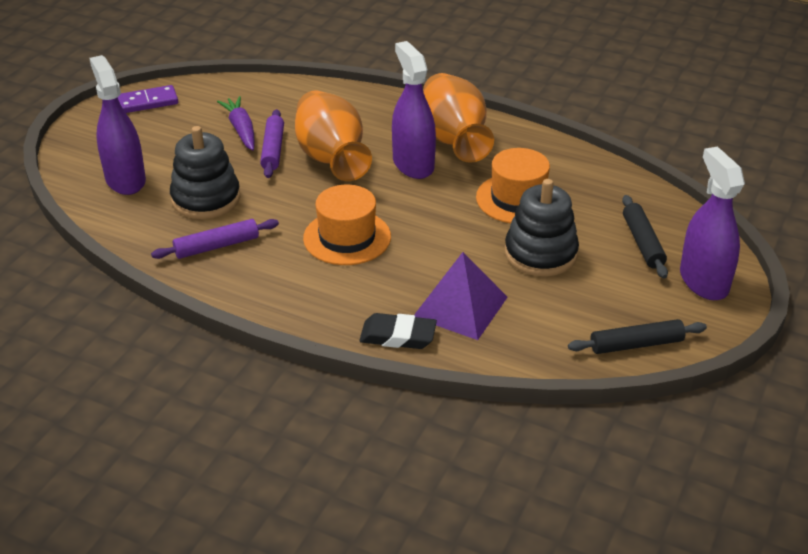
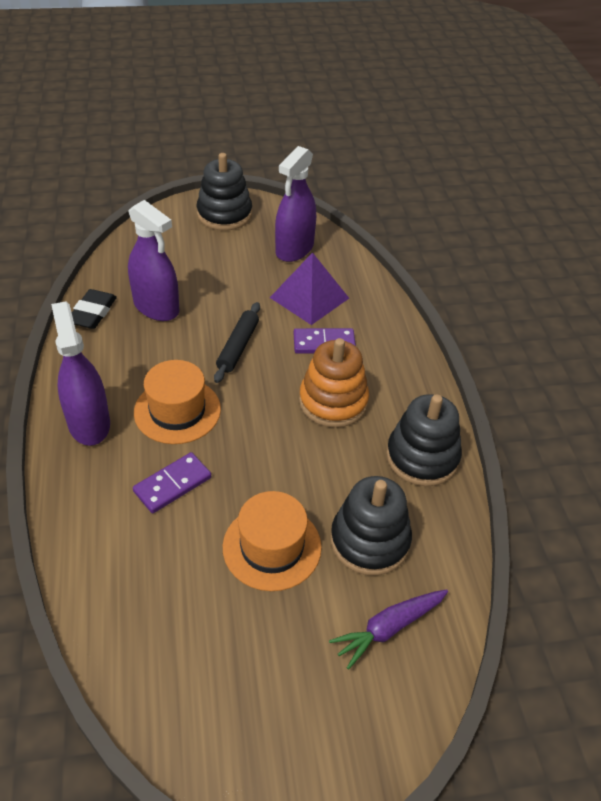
black rolling pin: [568,319,707,354] [622,195,668,279] = 2 -> [214,302,260,383] = 1
black stacking toy: [170,126,240,219] [505,179,579,277] = 2 -> [197,153,252,230] [331,476,412,576] [386,394,462,486] = 3
orange stacking toy: none = 0 -> [299,338,369,428] = 1
orange vase: [295,91,372,181] [423,73,494,163] = 2 -> none = 0
purple domino: [118,85,178,113] = 1 -> [133,452,211,513] [294,328,356,354] = 2
purple rolling pin: [151,219,279,259] [260,109,284,178] = 2 -> none = 0

